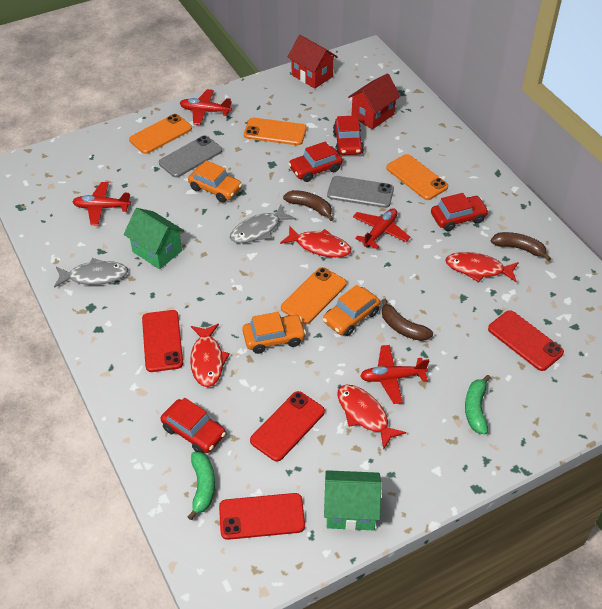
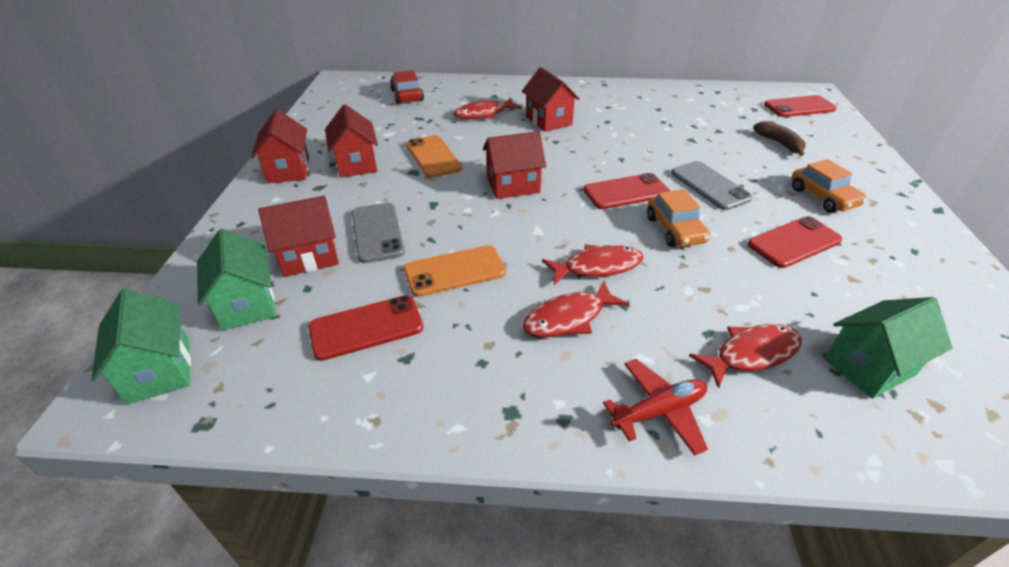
brown banana: [283,190,334,221] [382,299,433,341] [491,232,551,261] = 3 -> [753,121,806,156] = 1
green banana: [188,452,215,520] [465,375,491,434] = 2 -> none = 0
green house: [124,208,184,269] [324,470,382,531] = 2 -> [91,289,191,405] [197,229,276,331] [824,297,953,399] = 3
grey fish: [54,258,128,288] [230,205,296,243] = 2 -> none = 0
orange car: [188,160,242,203] [242,312,306,354] [323,285,380,336] = 3 -> [647,189,710,247] [791,159,867,213] = 2
orange phone: [129,114,192,154] [244,118,307,145] [281,267,347,324] [386,154,448,200] = 4 -> [404,245,506,297] [406,135,462,178] = 2
red car: [160,398,226,453] [289,142,343,182] [333,115,364,155] [431,193,489,231] = 4 -> [390,70,424,104] = 1
red house: [288,35,338,89] [348,73,401,129] = 2 -> [251,109,309,183] [258,196,339,277] [325,104,378,178] [483,131,546,199] [522,67,580,132] = 5
red plane: [73,182,131,225] [180,89,232,125] [353,208,411,249] [360,345,429,404] = 4 -> [603,359,708,456] = 1

